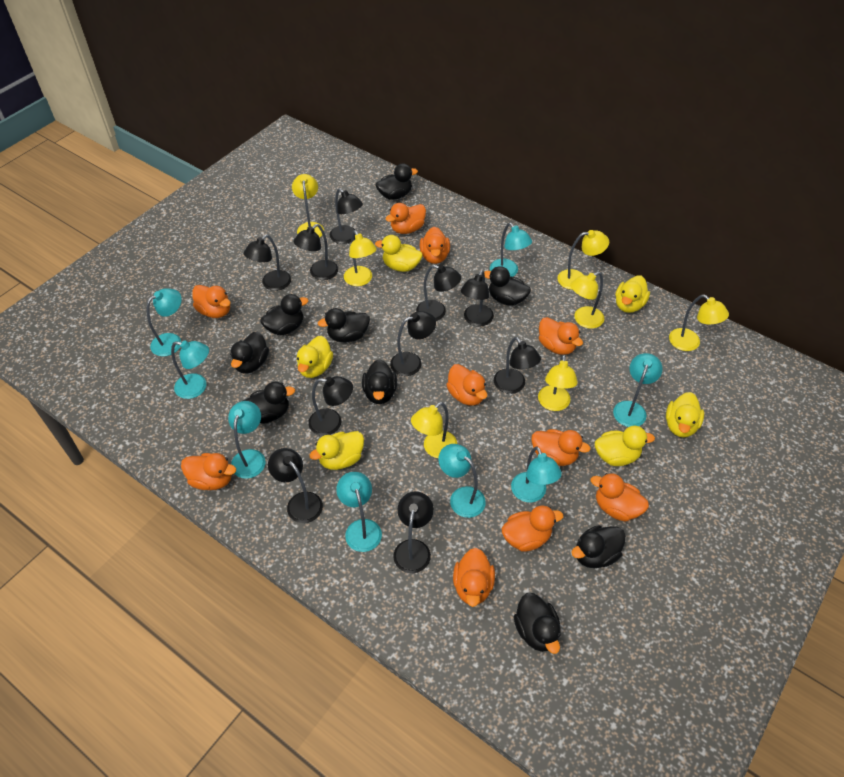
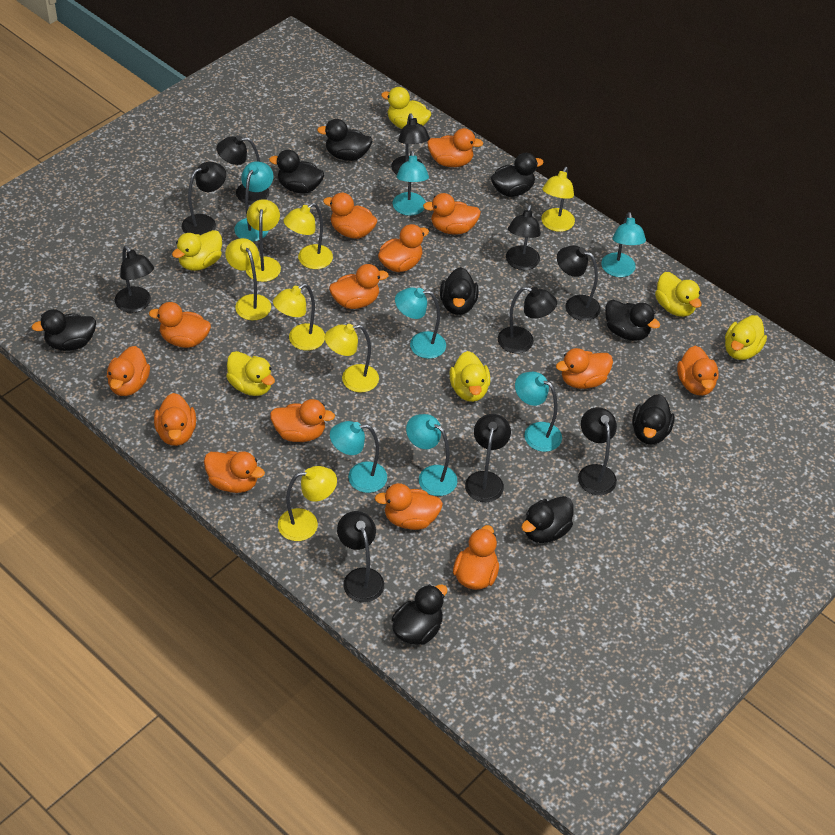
orange duck: [181,453,236,490] [192,285,231,318] [385,203,426,234] [420,227,450,264] [446,364,487,406] [453,548,495,607] [502,505,563,552] [531,429,591,466] [539,317,583,355] [591,473,649,522] = 10 -> [107,346,150,396] [149,302,211,348] [154,393,196,446] [204,451,265,493] [270,399,335,442] [323,193,378,239] [329,264,389,309] [374,483,443,530] [378,224,429,272] [423,193,481,235] [427,128,483,167] [453,525,499,590] [556,348,613,389] [677,346,719,396] = 14
turquoise lamp: [146,288,182,357] [171,340,209,399] [228,401,266,479] [336,472,382,552] [439,444,486,518] [490,223,532,277] [511,446,562,503] [613,353,663,427] = 8 -> [234,161,273,242] [330,421,387,493] [393,150,429,216] [395,287,446,359] [406,414,457,496] [515,372,562,452] [601,212,646,277] = 7

